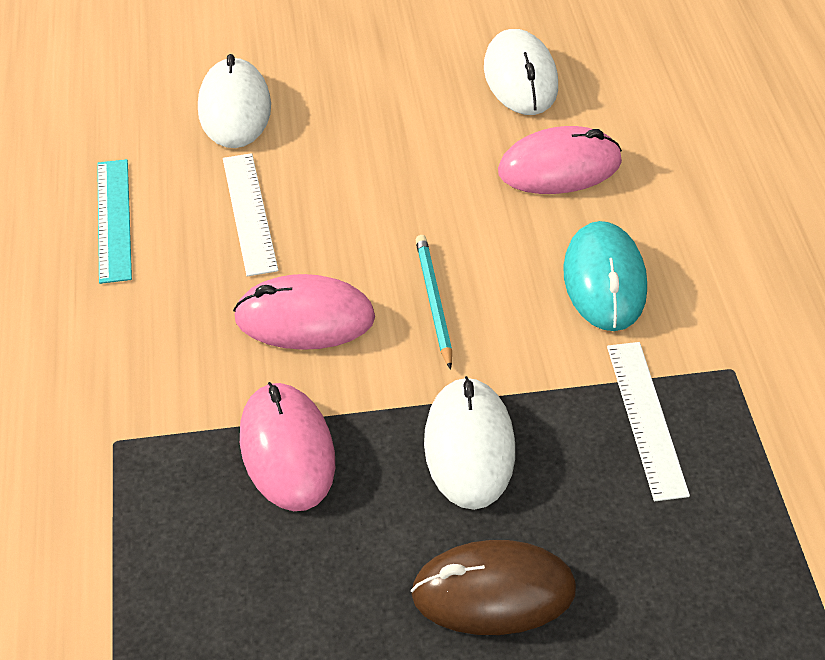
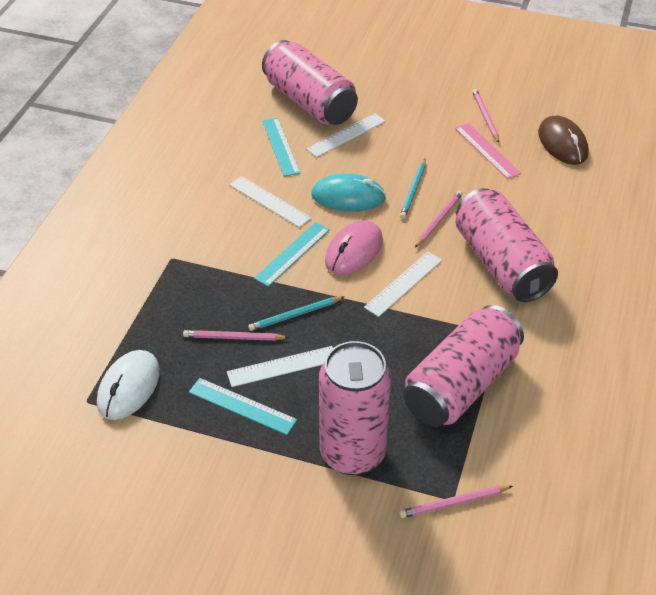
pink can: none = 0 -> [262,40,358,125] [319,341,391,475] [403,305,524,427] [456,188,558,302] = 4
pink mouse: [233,274,375,350] [240,382,335,511] [498,126,622,194] = 3 -> [325,221,383,275] = 1
pink pencil: none = 0 -> [183,330,289,341] [399,486,513,518] [415,190,463,248] [472,89,499,143] = 4
pink ruler: none = 0 -> [455,123,521,179] = 1
turquoise pencil: [416,235,452,370] = 1 -> [248,296,344,331] [400,159,426,219] = 2
turquoise ruler: [97,159,132,284] = 1 -> [189,378,297,435] [254,222,330,287] [262,118,300,177] = 3
white mouse: [198,54,271,148] [424,376,515,510] [484,29,558,115] = 3 -> [97,350,160,420] = 1
white ruler: [223,153,278,277] [607,342,690,501] = 2 -> [227,346,333,387] [230,176,311,227] [306,113,385,157] [364,251,442,317] = 4

